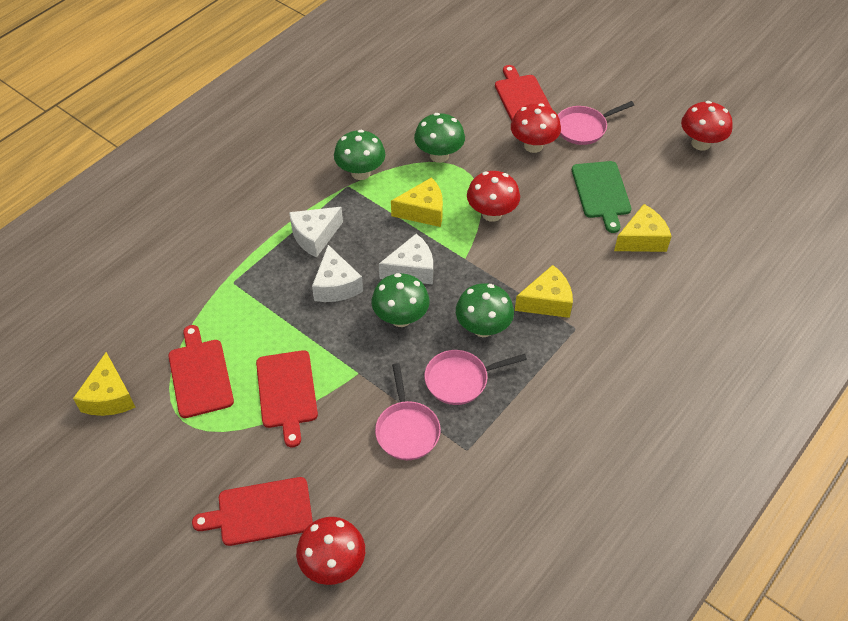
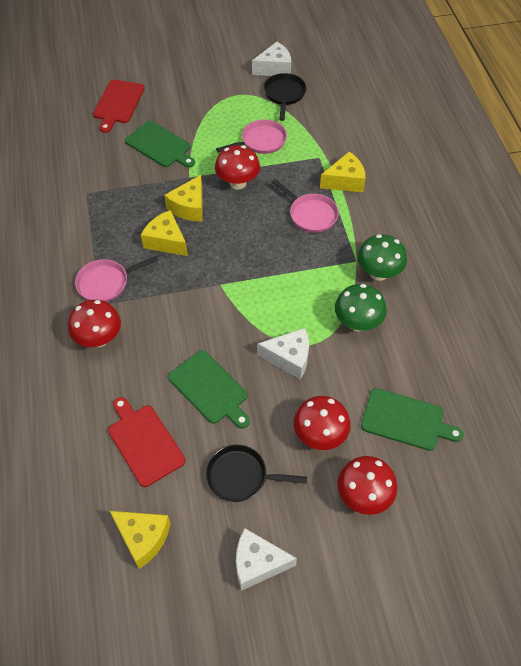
black pan: none = 0 -> [206,445,307,502] [264,73,307,121] = 2
green cutting board: [572,161,631,233] = 1 -> [125,121,195,168] [168,350,250,429] [361,388,464,451] = 3
green mushroom: [334,130,385,180] [372,273,430,327] [414,113,465,163] [456,283,514,337] = 4 -> [335,284,387,331] [357,234,407,281] = 2
red cutting board: [169,325,234,418] [192,477,313,546] [256,350,318,447] [495,65,552,121] = 4 -> [93,80,145,133] [108,397,185,487] = 2

